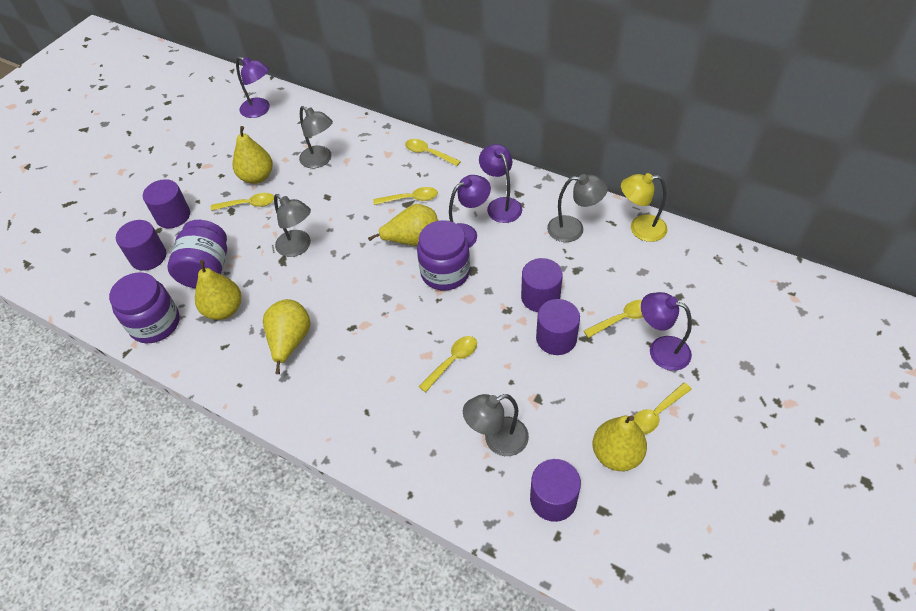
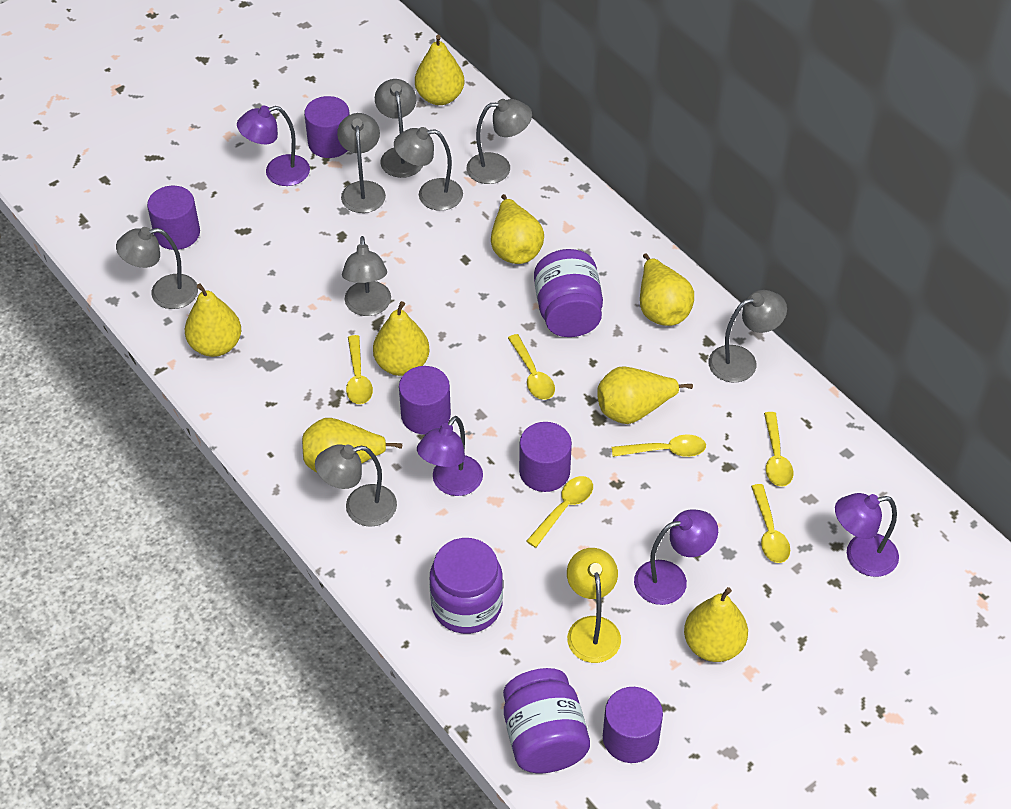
grey lamp: [274,194,311,257] [299,106,333,168] [463,394,529,456] [547,174,608,242] = 4 -> [116,227,198,309] [315,444,397,527] [337,113,386,213] [342,236,391,316] [375,79,423,178] [394,127,463,211] [467,99,532,184] [708,290,787,383] = 8
yellow pear: [195,260,242,320] [233,126,273,184] [263,299,311,374] [368,204,438,246] [593,416,647,471] = 5 -> [185,284,241,357] [302,418,402,473] [373,301,430,376] [415,35,464,105] [491,194,544,264] [597,366,693,424] [640,253,694,326] [684,587,748,662] = 8

